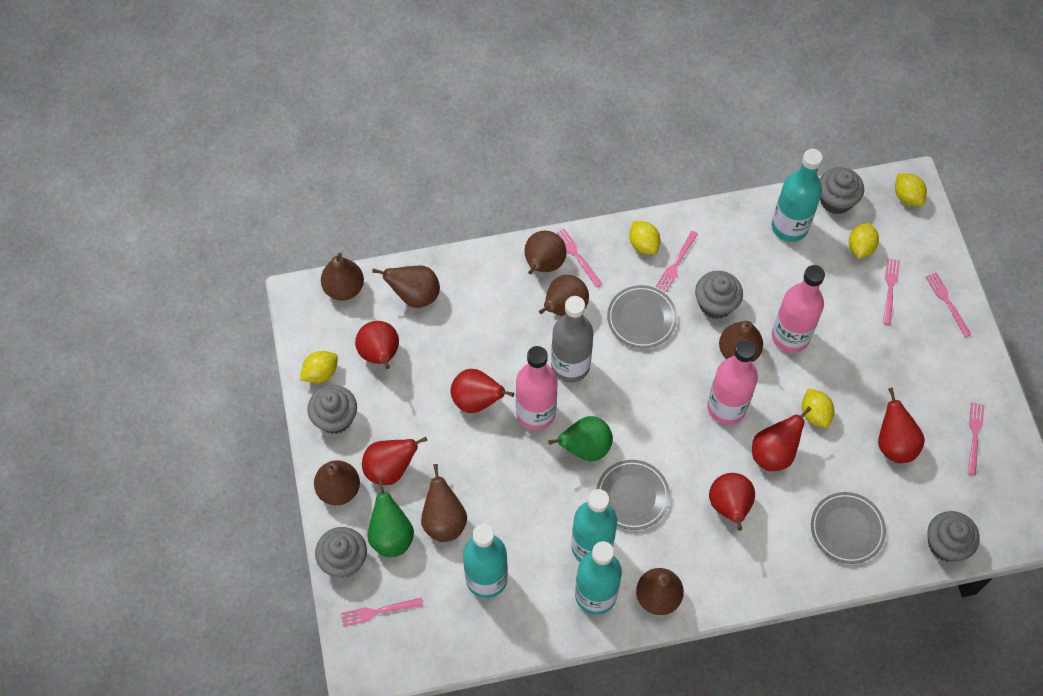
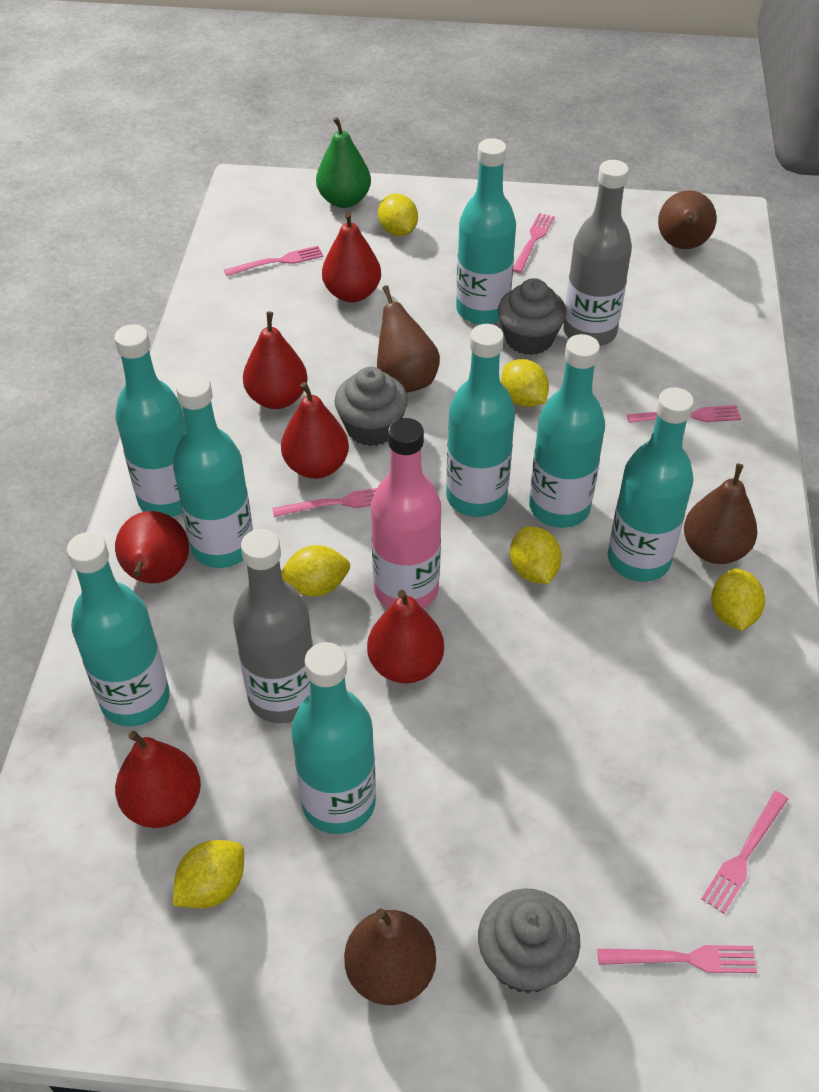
brown pear: [314,460,360,505] [321,253,364,301] [372,266,440,308] [421,464,467,542] [525,231,567,274] [539,275,589,316] [636,568,684,615] [719,321,763,362] = 8 -> [344,908,436,1005] [377,285,440,393] [658,190,717,249] [684,463,757,564] = 4
green pear: [368,479,414,557] [548,416,613,461] = 2 -> [316,117,371,208] = 1
grey bottle: [551,296,594,383] = 1 -> [233,529,313,723] [563,160,632,346] = 2
grey cupcake: [308,385,357,434] [315,527,367,577] [695,271,743,319] [820,167,864,214] [927,511,980,562] = 5 -> [335,367,408,446] [478,888,580,993] [498,278,566,355] = 3
grey plate: [596,460,670,530] [607,285,677,348] [811,492,886,564] = 3 -> none = 0
pink bottle: [516,346,558,430] [707,340,758,425] [772,265,825,353] = 3 -> [371,418,441,609] = 1
turquoise bottle: [463,524,508,598] [571,489,617,561] [575,541,622,615] [772,149,823,242] = 4 -> [67,532,170,726] [114,324,185,517] [173,374,253,568] [291,642,376,834] [446,324,515,517] [456,138,516,325] [529,334,605,528] [608,387,694,582] = 8
yellow lemon: [300,351,338,383] [629,221,660,255] [802,388,834,428] [849,223,879,259] [895,173,927,206] = 5 -> [173,840,244,909] [281,545,350,597] [378,193,418,236] [501,359,549,407] [510,526,561,584] [711,568,765,631] = 6

